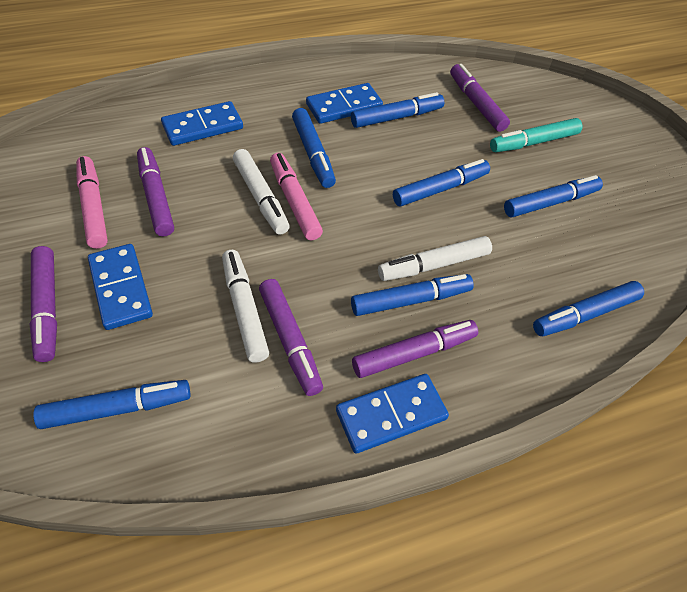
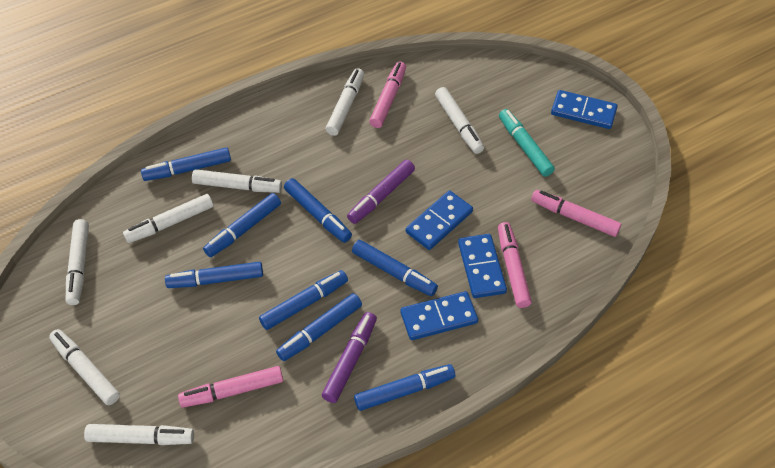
blue marker: [33,380,191,429] [292,108,336,188] [351,92,444,128] [351,274,474,316] [393,159,490,207] [504,175,603,218] [533,281,644,336] = 7 -> [141,147,231,181] [165,262,263,288] [203,193,281,257] [259,270,348,330] [276,293,362,361] [284,178,352,243] [352,240,438,296] [354,364,455,411] = 8
pink marker: [76,156,108,249] [270,153,323,240] = 2 -> [178,366,283,407] [369,62,406,128] [498,222,532,308] [531,190,621,237] = 4
purple marker: [30,246,57,362] [137,147,174,236] [259,279,323,396] [352,320,478,378] [450,64,510,132] = 5 -> [322,312,377,403] [347,160,415,224] = 2
white marker: [222,250,269,363] [233,149,290,235] [378,236,492,281] = 3 -> [49,329,120,405] [66,219,89,305] [84,424,194,445] [123,194,213,243] [192,169,282,193] [326,68,364,136] [435,87,484,154] = 7

